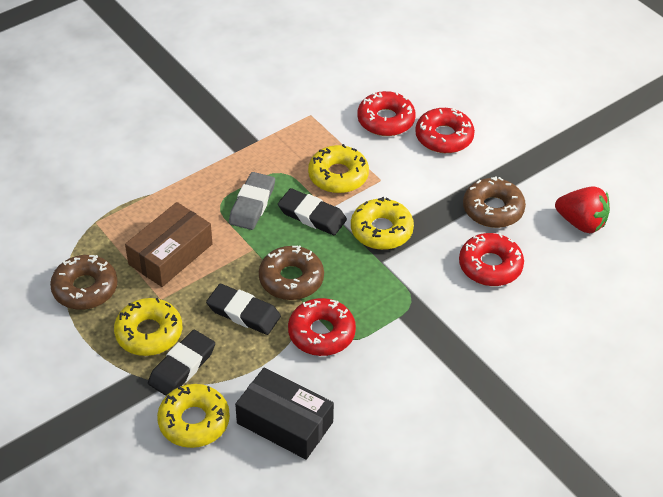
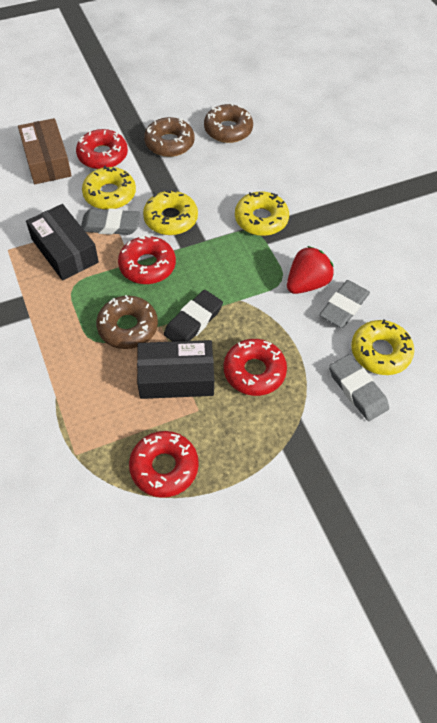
black box: [235,368,334,460] = 1 -> [26,204,99,281] [137,340,214,399] = 2
black eraser: [148,330,215,396] [206,284,281,335] [278,188,347,235] = 3 -> [164,290,223,342] = 1
grey eraser: [229,172,275,230] = 1 -> [81,208,140,235] [319,280,370,328] [329,354,389,421] = 3

